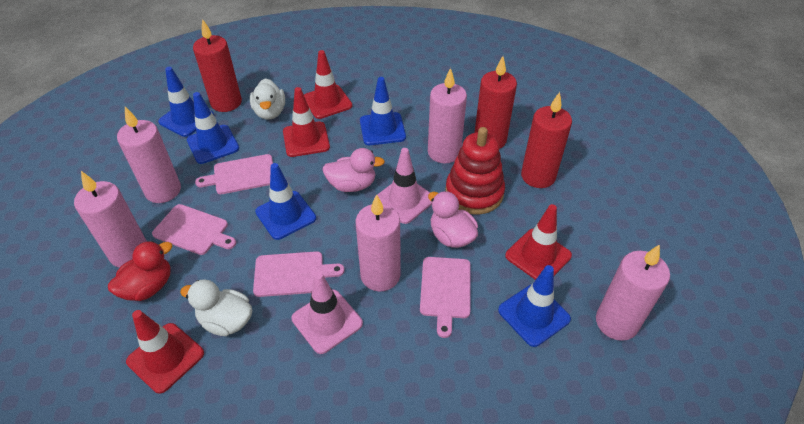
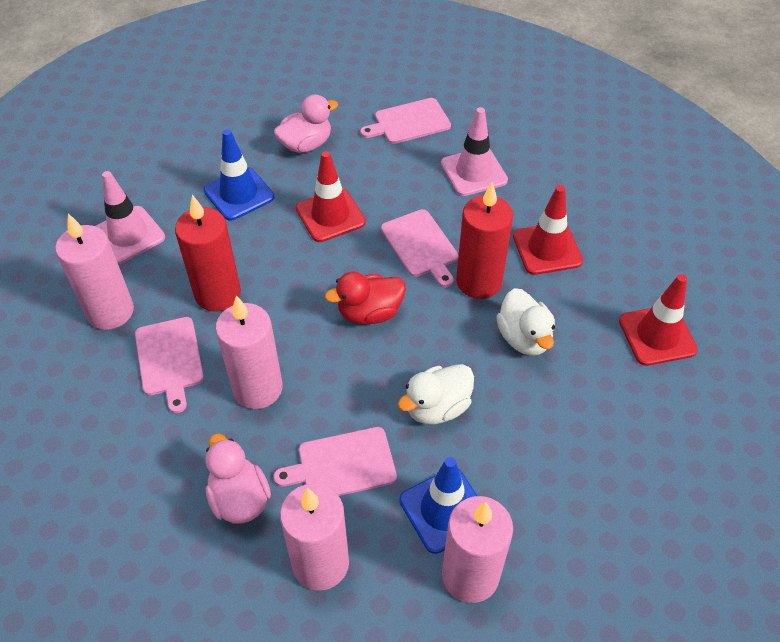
blue traffic cone: [158,67,214,137] [187,92,239,164] [255,163,316,240] [360,77,406,145] [498,265,571,347] = 5 -> [204,129,274,221] [399,457,477,554] = 2
pink candle: [74,171,147,268] [117,107,181,203] [356,194,400,291] [428,68,467,164] [596,244,670,341] = 5 -> [55,213,134,330] [215,296,283,409] [280,484,349,591] [442,496,513,603] = 4
red candle: [193,19,242,112] [474,56,517,149] [521,92,572,188] = 3 -> [175,195,241,311] [456,182,513,299] = 2
red stacking toy: [446,127,505,215] = 1 -> none = 0
red traffic cone: [126,310,204,394] [283,87,330,157] [304,50,352,119] [505,204,572,280] = 4 -> [296,151,366,242] [513,185,583,275] [619,274,698,366] = 3

